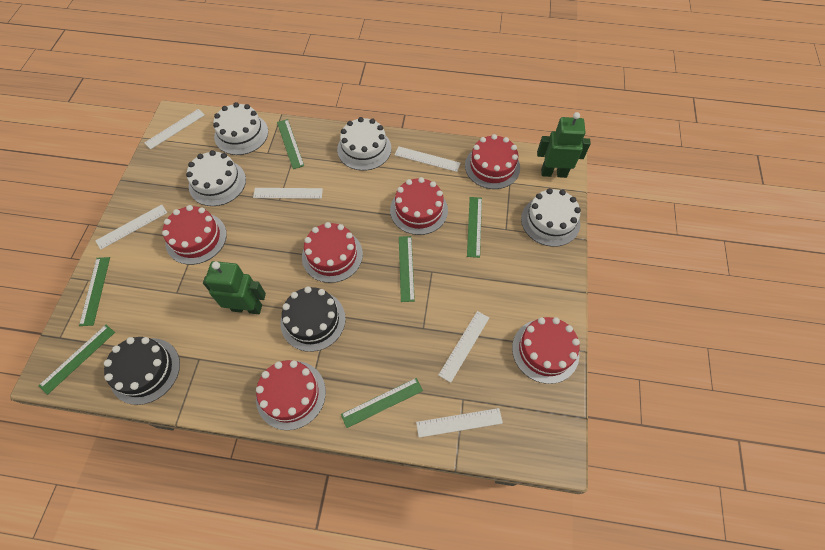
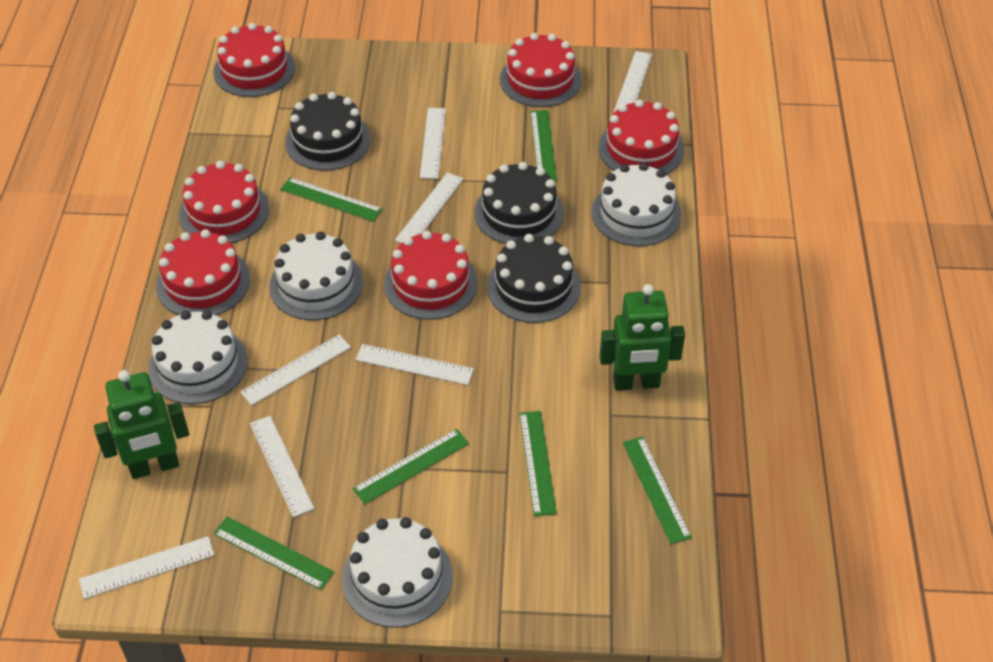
black cake: [104,337,180,405] [280,286,346,352] = 2 -> [285,92,371,171] [474,162,564,244] [487,234,581,323] = 3
white ruler: [95,205,167,250] [144,109,205,149] [253,188,323,199] [395,146,460,172] [416,408,503,438] [439,311,489,383] = 6 -> [79,536,214,599] [240,335,351,406] [250,416,314,517] [356,344,474,385] [395,172,463,243] [420,108,446,179] [613,51,652,113] = 7

